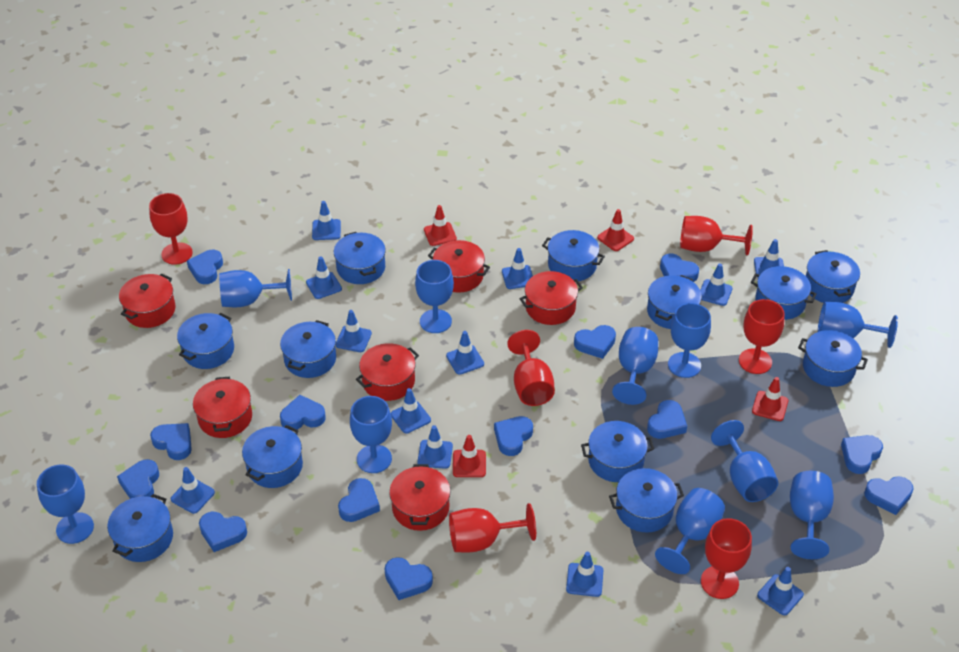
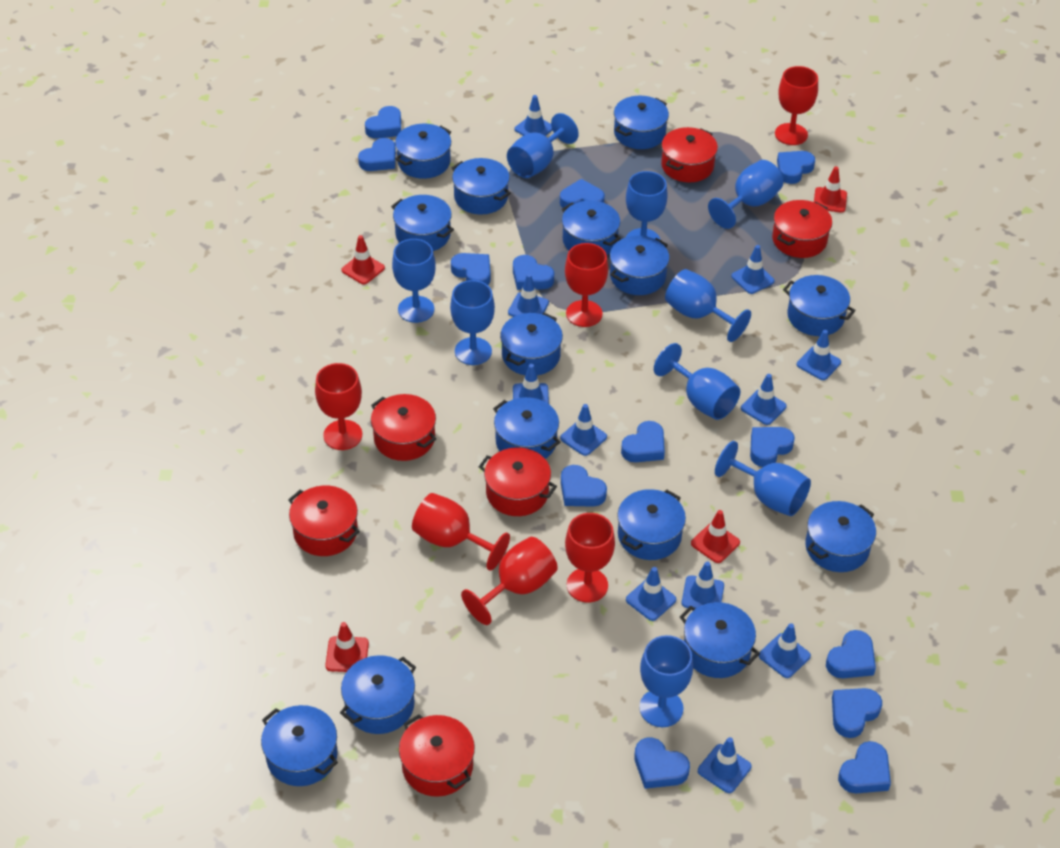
blue goblet: [37,464,94,544] [219,269,292,307] [350,396,392,473] [415,260,454,333] [612,327,658,405] [655,488,725,574] [668,303,711,378] [711,420,778,502] [790,471,834,559] [818,302,898,348] = 10 -> [392,239,436,323] [450,280,495,365] [507,113,579,178] [626,171,668,240] [639,635,693,727] [654,343,740,420] [665,269,751,342] [708,160,783,229] [715,441,811,516] = 9
blue pot: [107,494,173,562] [177,313,234,369] [242,425,303,488] [280,320,336,378] [334,232,386,284] [542,230,605,281] [581,421,654,482] [609,468,684,533] [647,275,702,329] [751,266,817,320] [798,330,868,387] [806,250,860,303] = 12 -> [261,705,338,786] [340,655,416,734] [391,195,454,251] [395,124,451,179] [452,158,511,215] [493,397,560,459] [500,313,563,375] [562,200,621,255] [610,236,669,295] [614,96,669,149] [617,489,686,560] [680,602,760,678] [783,275,856,336] [805,501,876,572] = 14
blue traffic cone: [171,467,215,514] [306,256,342,299] [312,201,341,240] [335,310,372,352] [391,388,431,434] [417,425,453,469] [446,331,484,375] [502,248,533,289] [566,552,603,597] [700,264,732,306] [754,239,784,278] [757,567,804,615] = 12 -> [508,274,549,317] [513,364,549,404] [515,95,553,136] [560,404,607,456] [626,567,676,621] [682,561,724,608] [698,737,752,793] [731,245,775,294] [741,374,787,425] [759,623,811,678] [797,330,841,380] = 11

